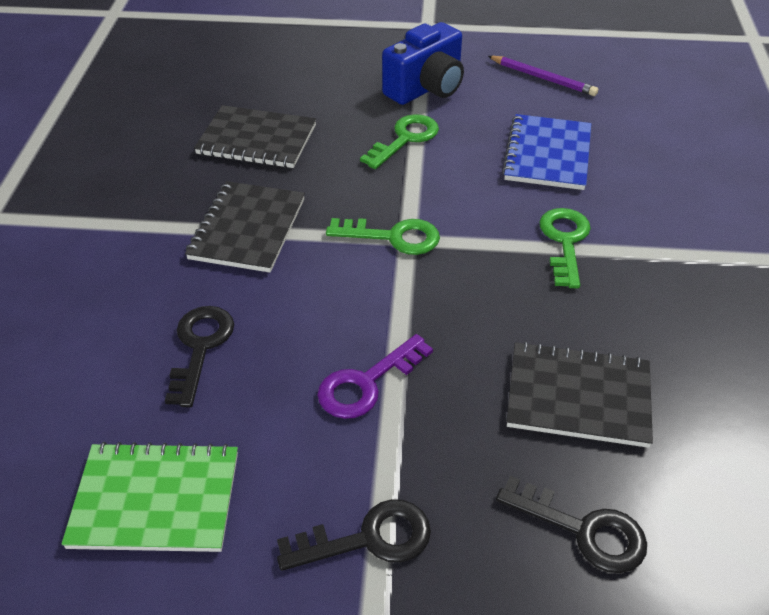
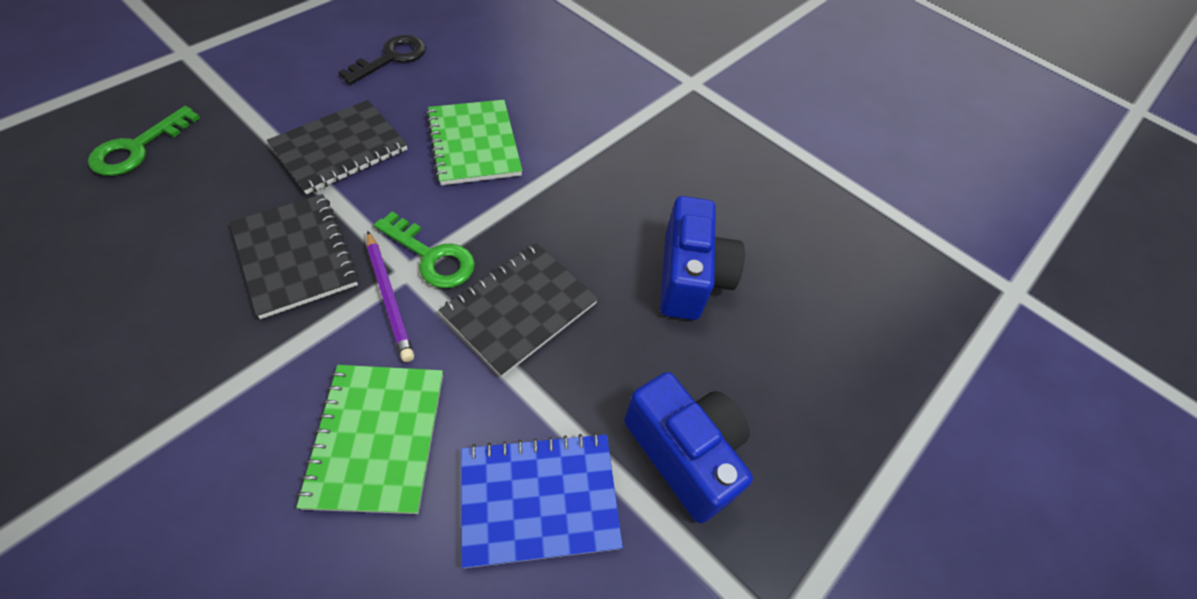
black key: [165,306,234,407] [277,499,431,571] [496,476,647,573] = 3 -> [338,35,426,85] = 1
blue camera: [382,22,464,105] = 1 -> [624,372,753,523] [660,196,745,320] = 2
green key: [326,218,440,255] [360,114,439,169] [539,208,591,288] = 3 -> [88,106,200,176] [374,212,475,288] = 2
green notebook: [61,442,238,552] = 1 -> [296,365,443,514] [426,100,522,185] = 2
purple key: [317,334,433,419] = 1 -> none = 0

